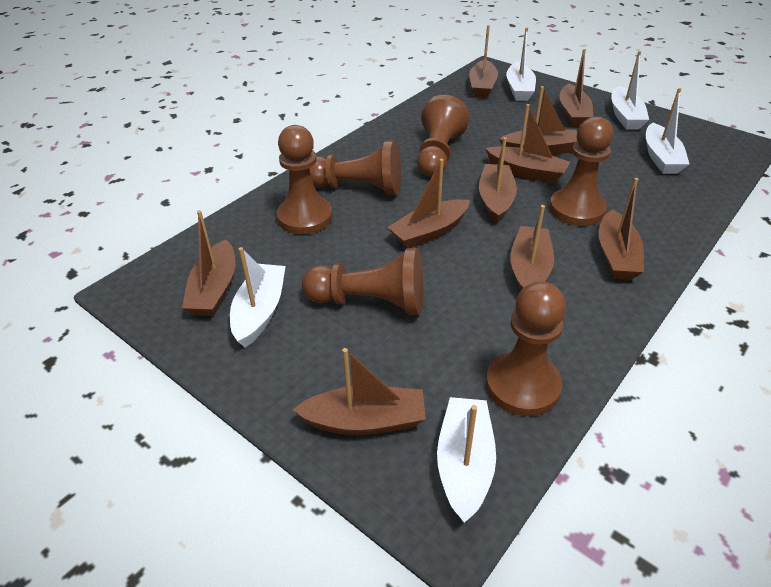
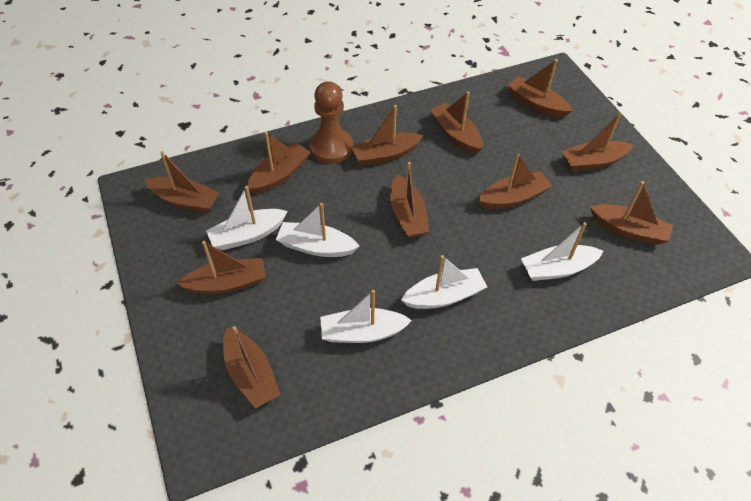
brown boat: [182,210,235,316] [292,348,426,435] [387,159,470,248] [469,25,498,98] [479,137,517,224] [485,104,570,183] [499,86,577,155] [510,205,554,291] [559,49,593,127] [599,178,644,280] = 10 -> [145,151,219,213] [176,241,266,294] [223,326,280,408] [248,132,310,194] [351,105,423,166] [390,162,429,238] [430,91,483,154] [478,153,552,209] [507,59,572,118] [562,113,634,172] [590,181,673,245] = 11
brown pawn: [277,125,333,235] [302,248,424,315] [309,140,401,195] [417,95,470,177] [486,281,566,416] [549,116,614,226] = 6 -> [309,81,353,164] = 1

